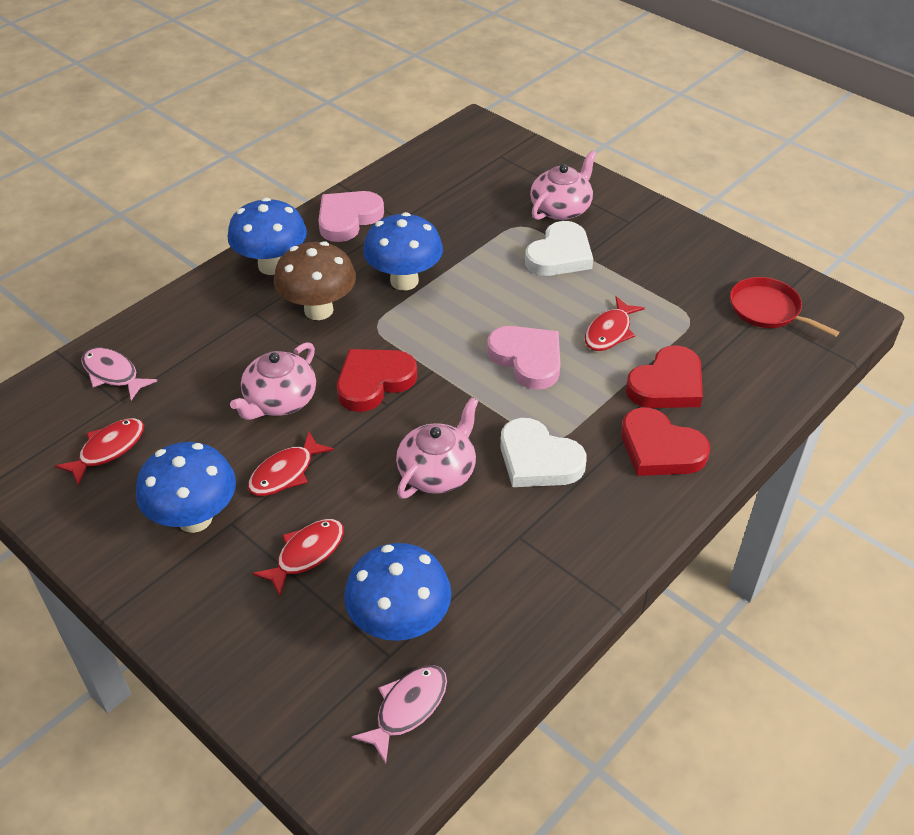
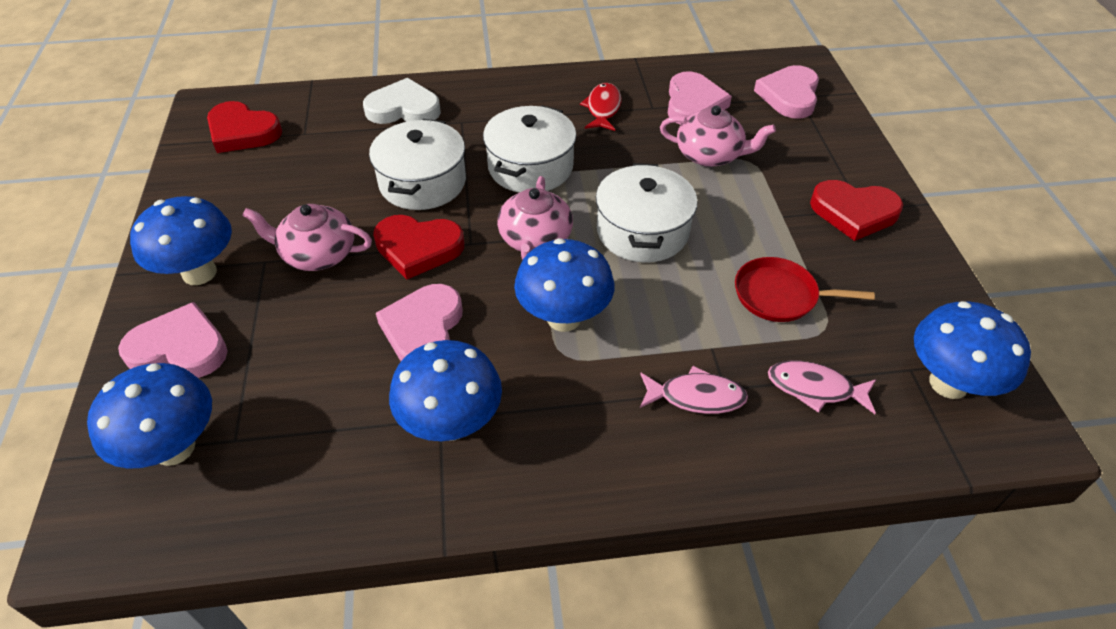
blue mushroom: [136,442,236,533] [228,198,307,275] [344,543,451,641] [363,212,443,291] = 4 -> [87,363,212,469] [130,196,232,285] [389,340,502,441] [514,238,614,332] [914,301,1031,399] = 5
brown mushroom: [274,241,356,320] = 1 -> none = 0
pink heart: [318,191,384,242] [487,326,560,390] = 2 -> [118,302,227,378] [376,284,463,361] [668,71,732,125] [754,65,819,119] = 4
red fish: [55,418,144,485] [248,431,334,496] [252,519,344,596] [585,296,645,351] = 4 -> [580,83,621,131] = 1
white heart: [500,418,586,487] [525,221,593,276] = 2 -> [363,78,441,124] = 1
white pot: none = 0 -> [369,119,466,210] [483,105,576,193] [596,163,698,263] = 3

